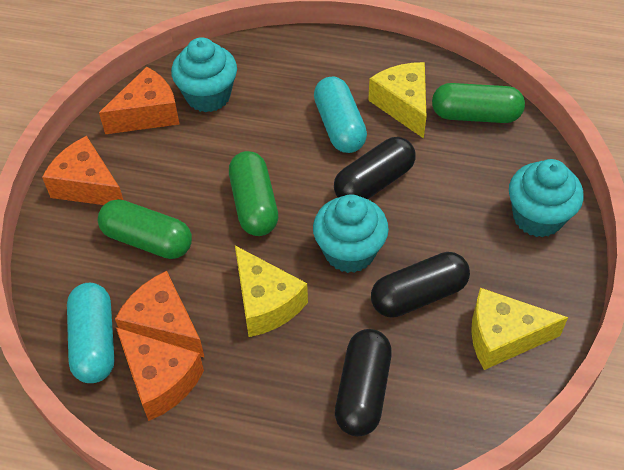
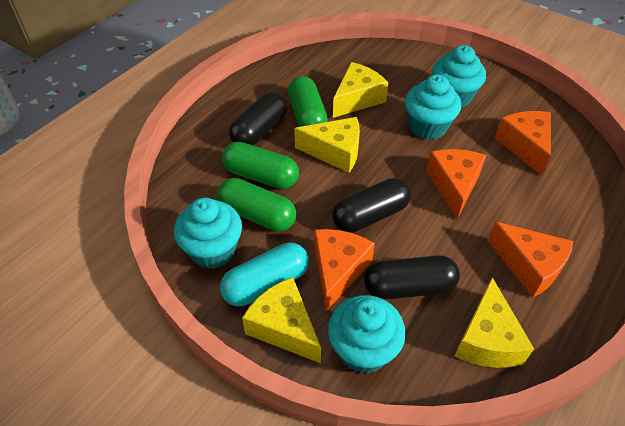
turquoise capsule: [67,283,114,383] [314,76,367,153] = 2 -> [220,243,309,306] = 1
turquoise cupcake: [171,37,237,112] [313,194,389,273] [509,159,583,237] = 3 -> [174,198,242,269] [328,295,406,374] [405,75,461,140] [432,45,486,107] = 4
yellow cheese: [235,246,308,337] [368,62,426,139] [471,288,568,370] = 3 -> [242,277,321,363] [294,117,360,173] [333,62,388,118] [455,277,534,368] = 4

